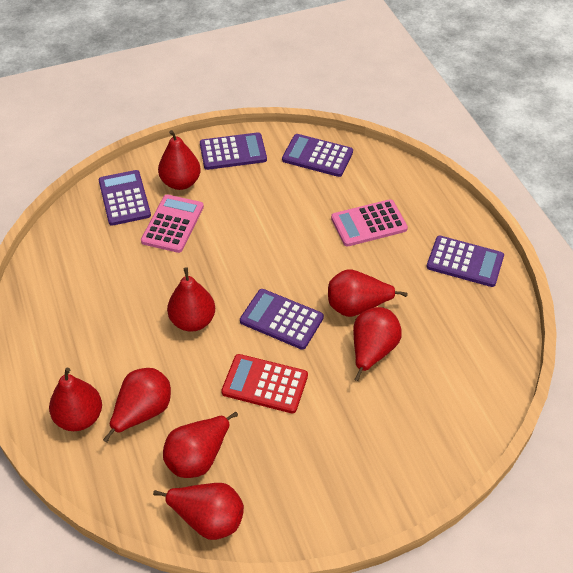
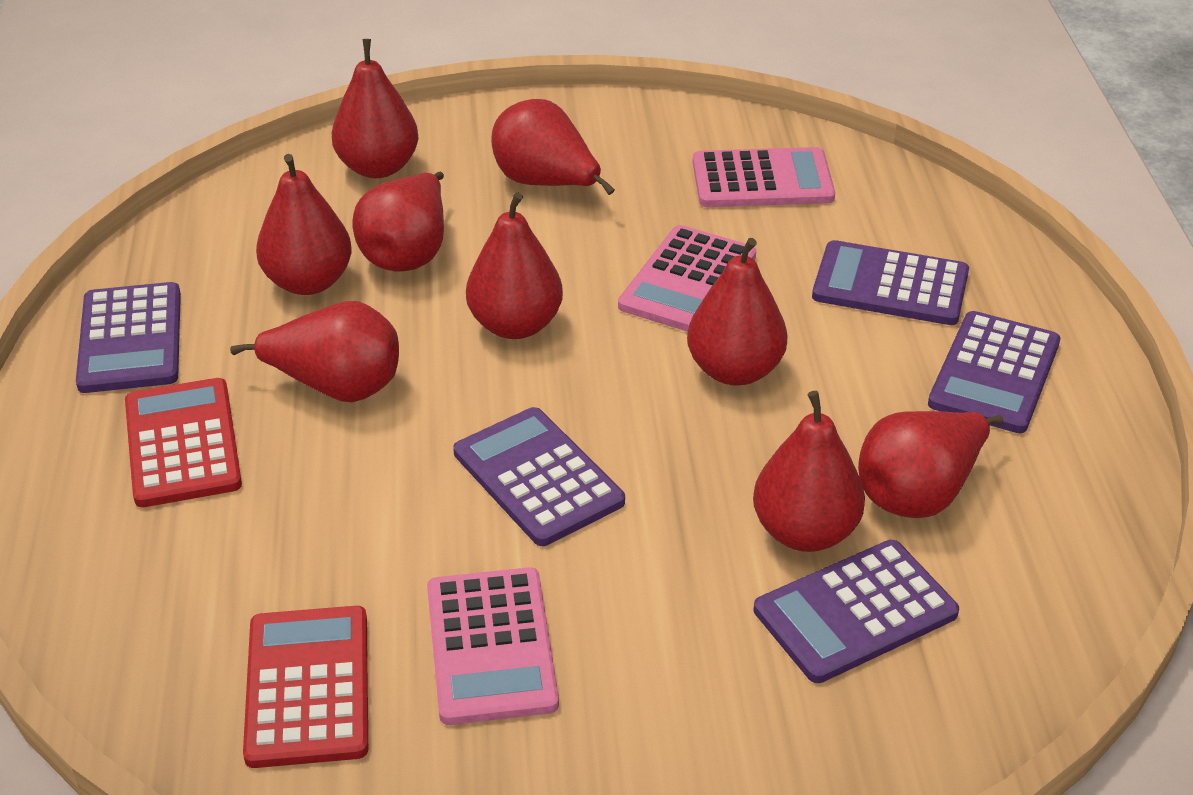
pink calculator: [141,195,204,253] [331,199,408,247] = 2 -> [427,567,559,725] [618,225,756,332] [692,147,835,207] = 3
red calculator: [221,354,308,414] = 1 -> [125,378,242,507] [243,606,368,768] = 2
red pear: [49,368,102,431] [103,368,171,443] [153,483,244,540] [158,130,201,190] [163,412,238,478] [167,267,215,332] [328,269,408,317] [353,307,402,381] = 8 -> [230,301,399,402] [256,154,352,295] [332,39,419,178] [352,172,444,271] [466,192,563,339] [491,99,615,195] [687,238,788,386] [753,391,865,552] [858,411,1003,518] = 9

